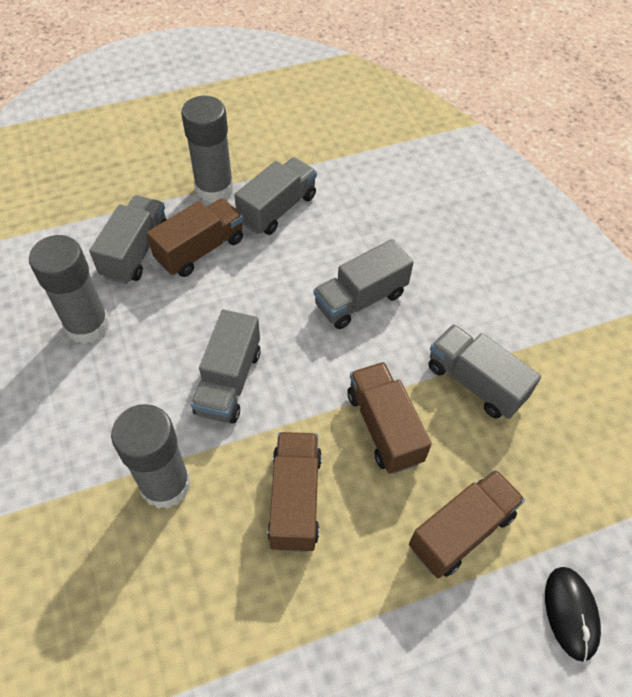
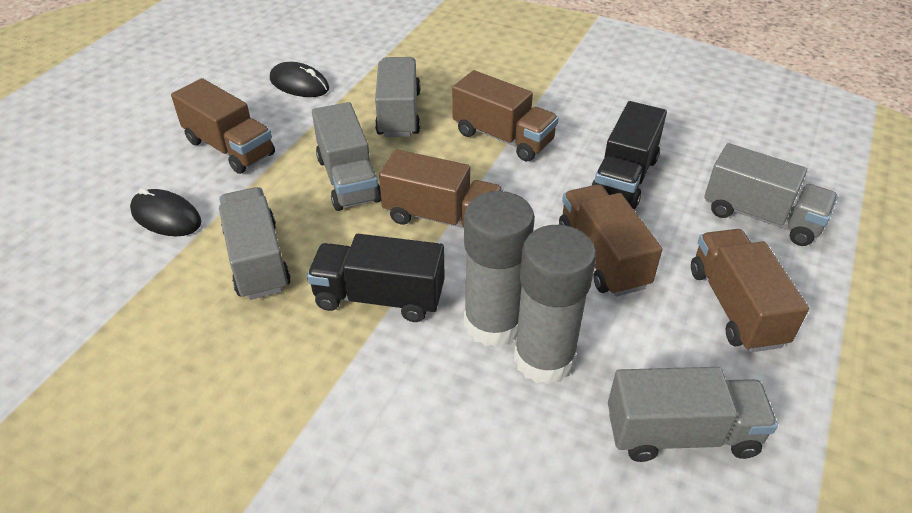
black mouse: [545,567,601,662] = 1 -> [130,188,201,236] [270,62,329,97] = 2
black truck: none = 0 -> [307,234,445,322] [591,101,667,209] = 2
brown truck: [147,198,243,277] [267,432,322,552] [347,362,432,474] [409,469,525,579] = 4 -> [171,78,275,174] [379,149,503,228] [452,70,559,162] [559,184,662,296] [691,229,809,352] = 5
grey glue stick: [29,235,110,344] [111,404,191,509] [181,96,233,203] = 3 -> [464,191,535,347] [514,225,596,385] = 2

